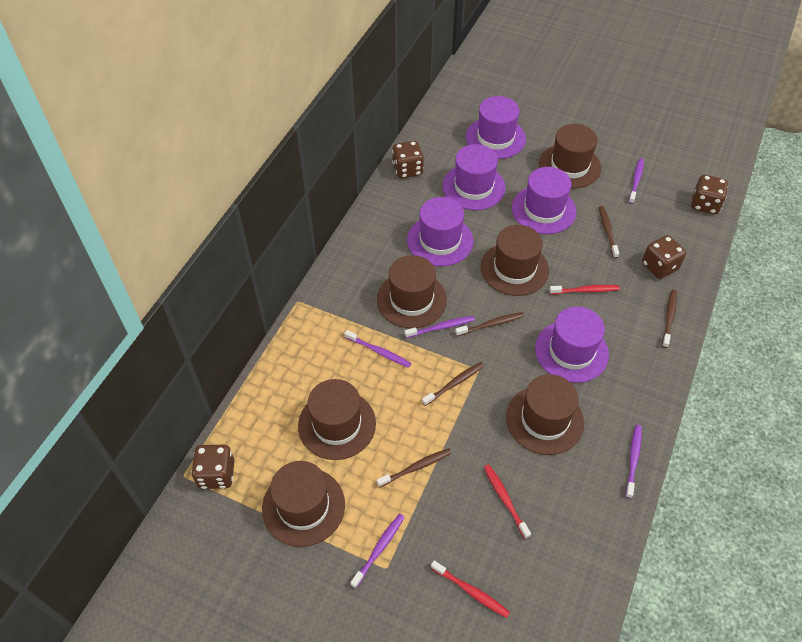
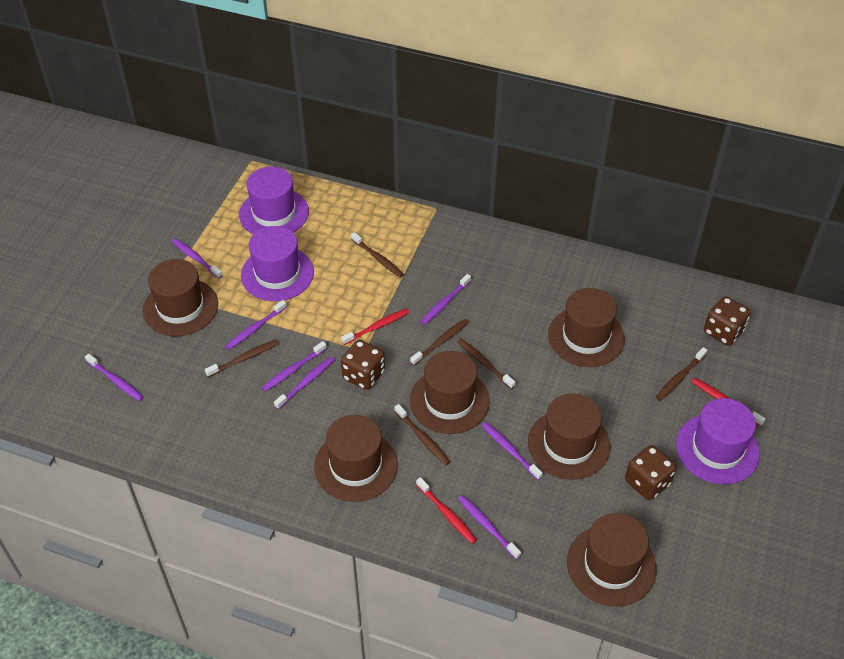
brown dice: [191,445,234,489] [392,141,424,179] [642,235,686,279] [691,175,728,214] = 4 -> [341,340,385,390] [625,445,676,500] [704,296,750,346] = 3
brown toothbrush: [377,448,451,488] [422,362,484,406] [455,312,524,336] [599,206,619,258] [662,290,677,348] = 5 -> [205,340,279,377] [351,232,404,278] [394,404,450,465] [410,319,469,365] [457,338,516,389] [656,347,708,401] = 6
purple hat: [407,197,473,266] [442,144,505,210] [466,96,526,159] [512,167,577,234] [535,306,609,383] = 5 -> [239,166,309,234] [241,226,314,301] [676,398,760,484] = 3
purple toothbrush: [344,330,411,368] [350,514,405,588] [405,316,475,338] [625,425,642,498] [629,158,644,204] = 5 -> [85,354,144,401] [172,238,223,278] [225,300,287,350] [262,341,327,391] [274,357,334,409] [420,274,471,325] [458,495,521,559] [482,422,543,480] = 8

